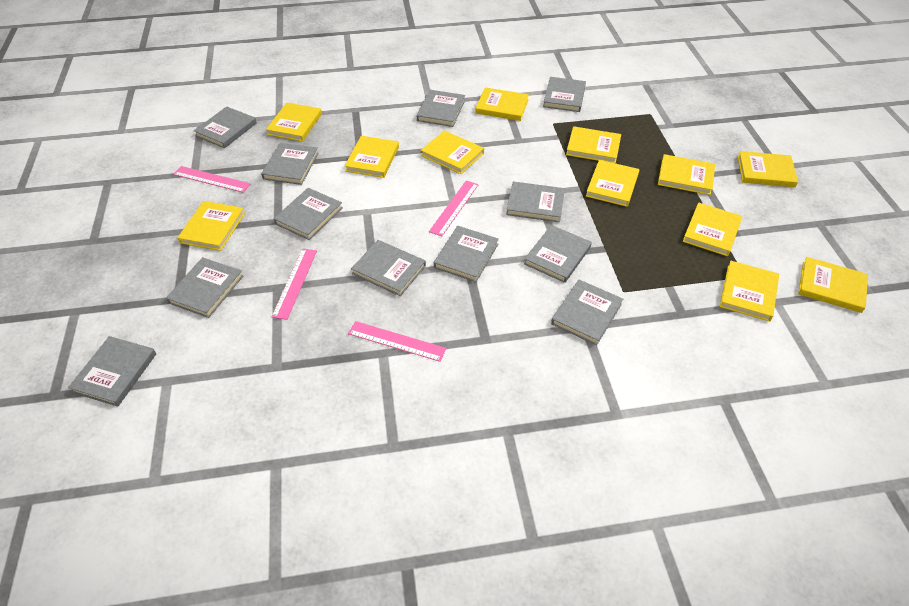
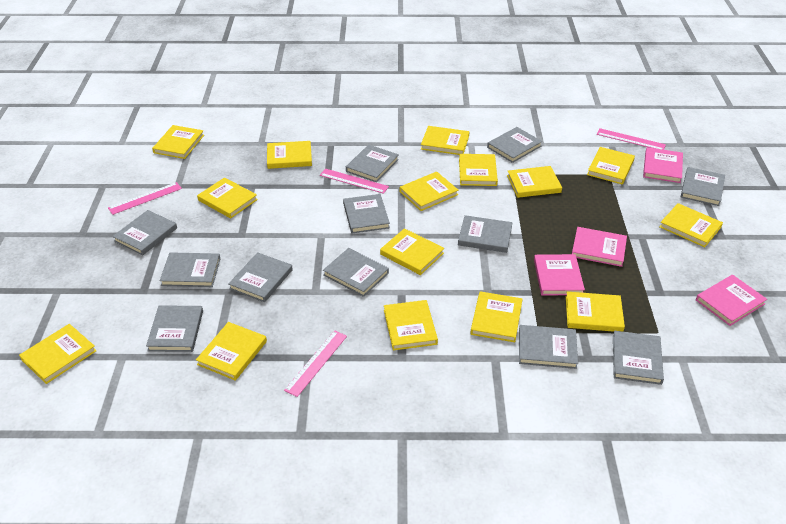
pink book: none = 0 -> [534,254,585,296] [572,227,627,267] [643,147,683,183] [696,275,767,326] = 4
yellow book: [178,201,245,251] [266,103,322,142] [345,136,399,178] [421,130,484,174] [476,87,529,121] [566,126,621,163] [586,160,639,207] [658,154,715,195] [683,202,742,256] [720,261,779,322] [738,151,798,187] [798,257,868,313] = 12 -> [19,324,96,384] [152,125,204,159] [196,322,267,381] [197,177,258,218] [267,141,312,169] [380,228,444,275] [384,300,438,350] [400,171,458,211] [421,126,470,155] [459,154,498,186] [470,291,522,342] [507,166,562,198] [566,291,625,332] [587,147,635,185] [659,203,723,247] = 15

